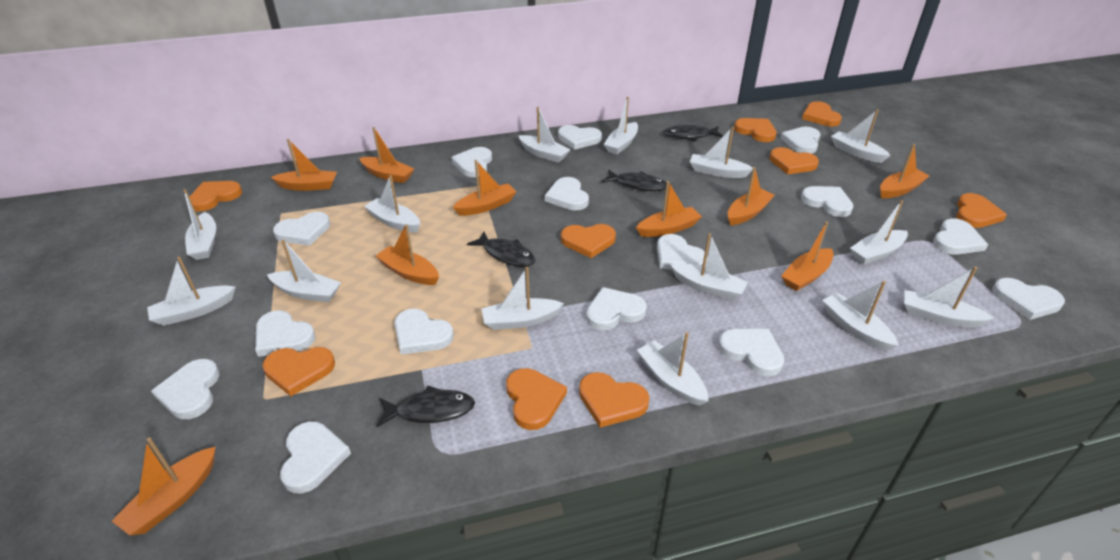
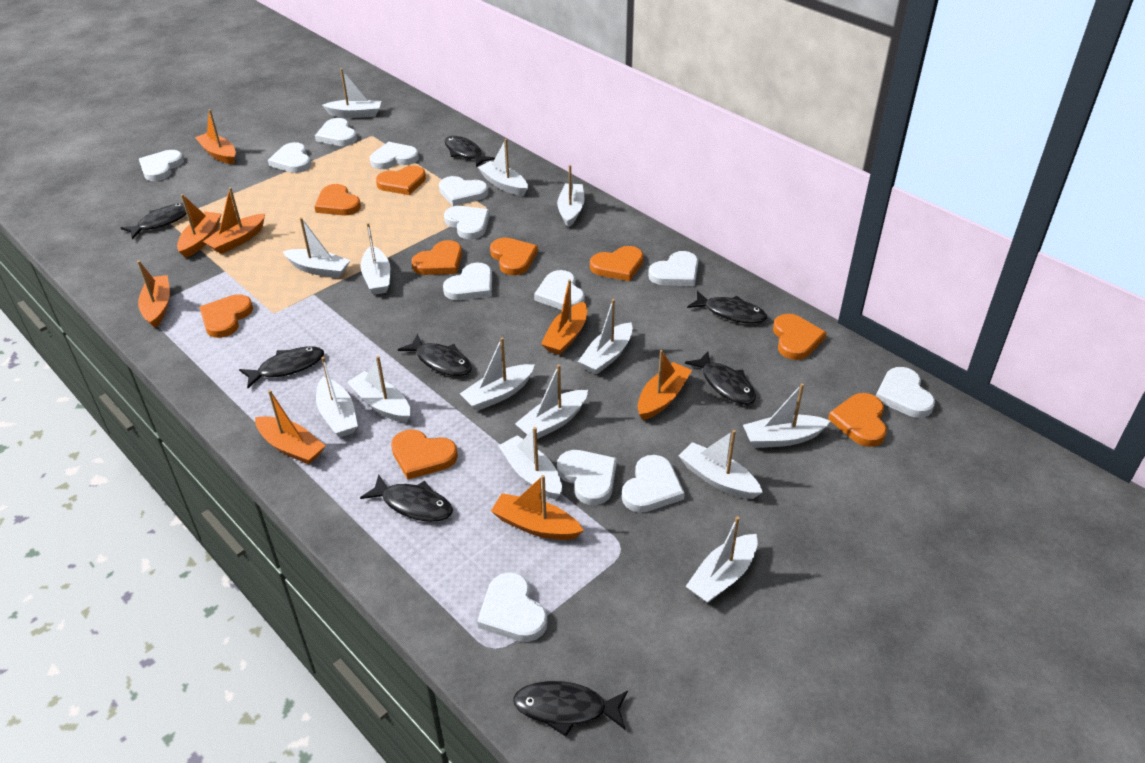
black fish: [376,386,475,427] [467,232,535,267] [601,169,666,191] [664,125,723,141] = 4 -> [121,203,187,240] [239,346,324,388] [360,474,453,522] [398,334,472,376] [444,136,495,167] [513,681,628,736] [685,351,756,405] [687,291,767,324] = 8
orange boat: [112,437,216,535] [271,139,337,191] [360,127,414,183] [376,224,439,285] [452,160,517,216] [636,181,702,237] [728,167,775,225] [781,221,834,291] [880,144,930,198] = 9 -> [137,260,170,328] [177,194,221,258] [195,109,236,164] [203,187,265,254] [255,390,325,465] [491,475,584,540] [541,279,587,355] [638,350,692,420] = 8
white heart: [151,359,219,419] [255,310,315,357] [273,212,330,246] [280,421,351,493] [394,309,454,354] [451,147,492,177] [545,177,589,210] [558,125,602,150] [586,287,647,330] [657,234,708,269] [718,329,785,376] [780,127,821,154] [801,186,853,217] [933,218,988,255] [992,278,1065,320] = 15 -> [139,150,184,181] [268,142,311,173] [315,118,357,146] [370,142,419,169] [439,176,489,206] [443,263,492,300] [444,206,490,239] [477,572,548,642] [534,270,585,310] [557,450,617,505] [622,455,685,513] [648,251,698,286] [876,367,935,418] = 13

